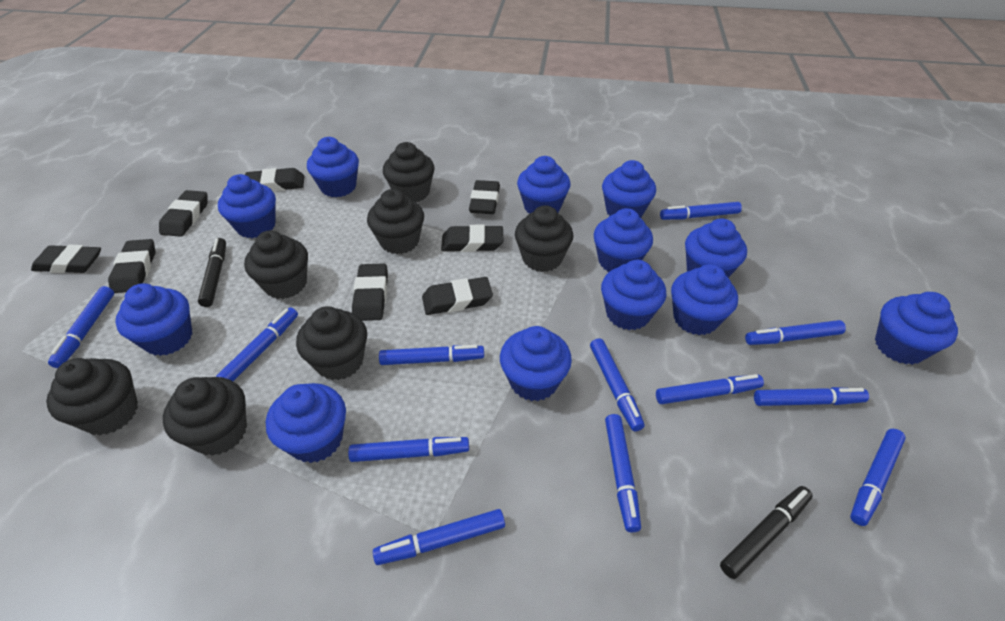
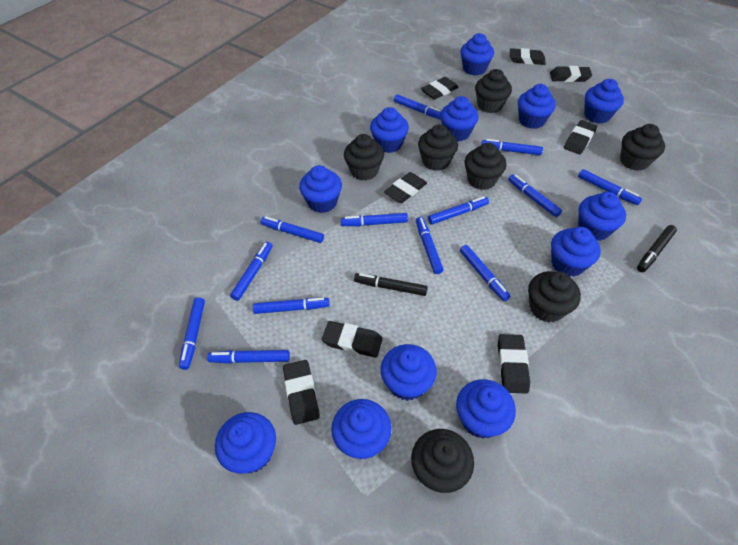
blue marker: [48,286,114,368] [216,307,298,381] [348,437,469,462] [373,509,505,565] [379,345,484,365] [590,338,645,431] [605,414,641,532] [656,374,764,404] [660,202,742,220] [745,320,846,345] [754,387,869,406] [850,429,906,526] = 12 -> [179,297,205,370] [207,350,290,363] [230,242,273,301] [253,297,330,314] [260,216,324,243] [341,213,408,226] [394,94,441,120] [416,217,443,274] [428,196,489,225] [460,245,510,301] [481,139,543,155] [508,174,562,217] [578,169,642,205] = 13

